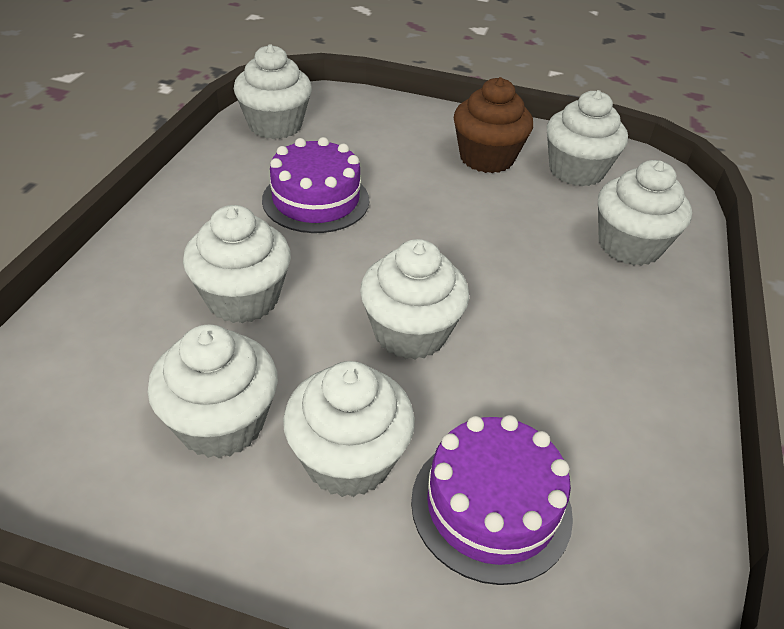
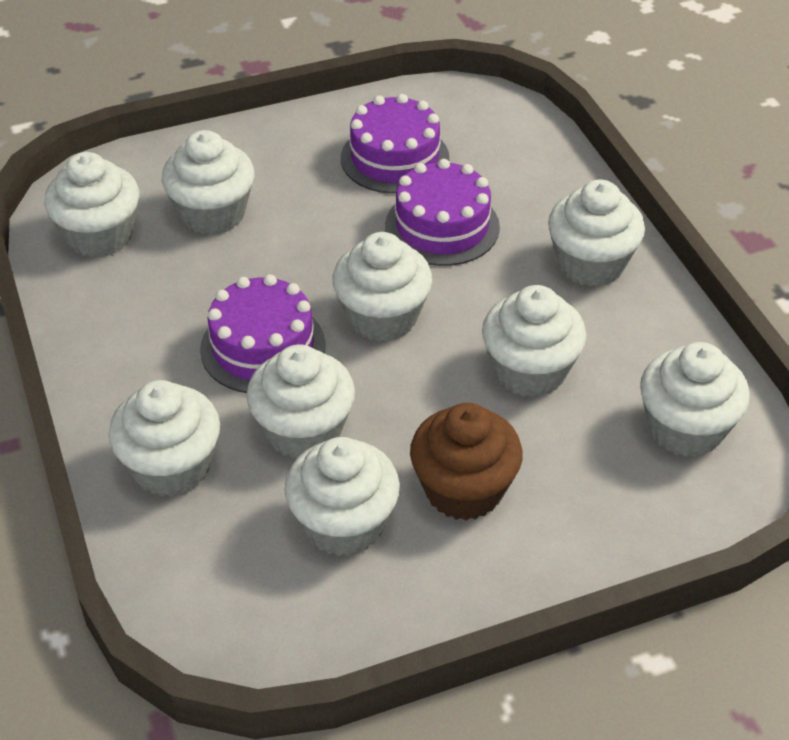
purple cake: [262,137,369,233] [411,415,573,585] = 2 -> [200,274,326,393] [341,94,449,194] [385,159,500,266] = 3
white cupcake: [148,325,278,458] [183,205,291,323] [234,44,312,139] [283,361,415,497] [360,239,469,359] [547,90,628,186] [598,160,692,266] = 7 -> [44,152,139,257] [108,380,220,497] [162,130,254,235] [246,344,355,459] [285,437,400,556] [332,232,432,341] [482,285,586,397] [548,180,645,287] [640,342,750,457] = 9

